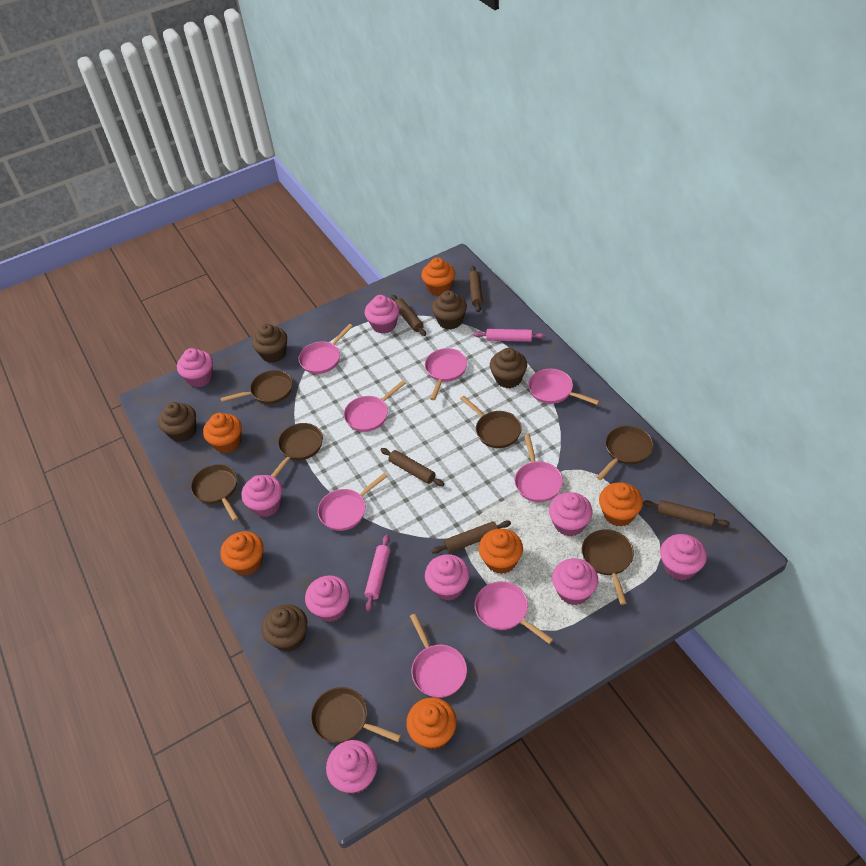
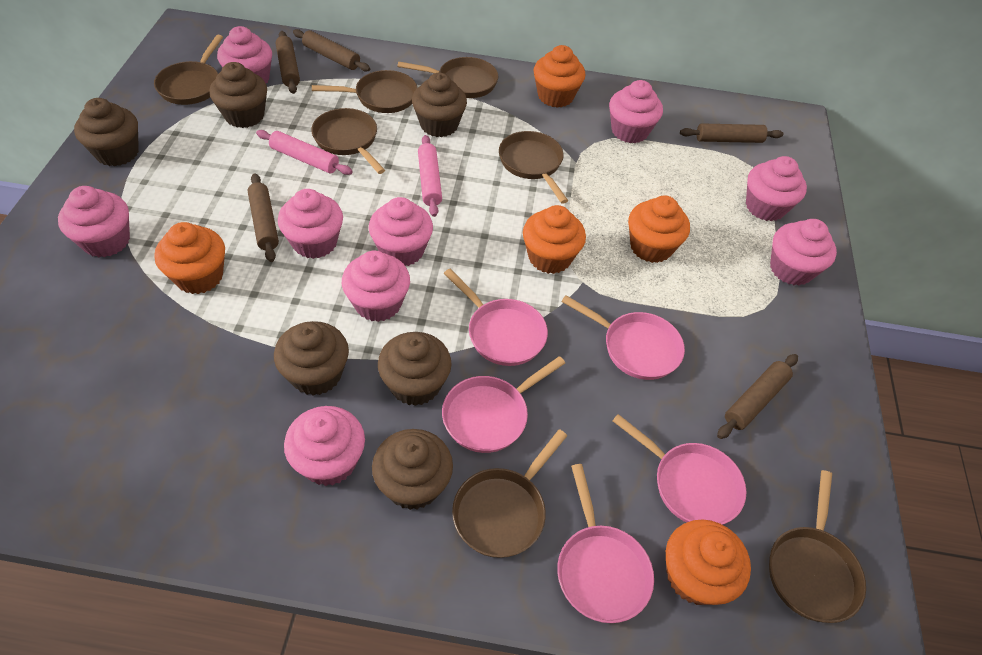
brown cupcake: [158,402,196,442] [252,324,287,363] [261,604,307,652] [432,290,467,329] [490,348,527,388] = 5 -> [74,98,139,166] [209,62,267,128] [274,321,349,396] [372,429,453,510] [378,332,452,406] [412,73,467,137] = 6
orange cupcake: [203,413,242,453] [220,531,263,576] [406,698,457,750] [421,258,455,296] [479,528,523,574] [599,482,643,527] = 6 -> [154,222,225,294] [523,205,586,274] [533,45,585,108] [628,196,690,263] [666,519,751,605] = 5
pink pan: [299,324,353,374] [318,473,388,531] [344,380,406,432] [410,614,467,698] [425,348,467,400] [475,581,553,644] [514,434,563,502] [528,369,599,405] = 8 -> [442,356,565,453] [443,269,548,366] [557,464,654,623] [561,295,685,380] [613,414,746,525] = 5

